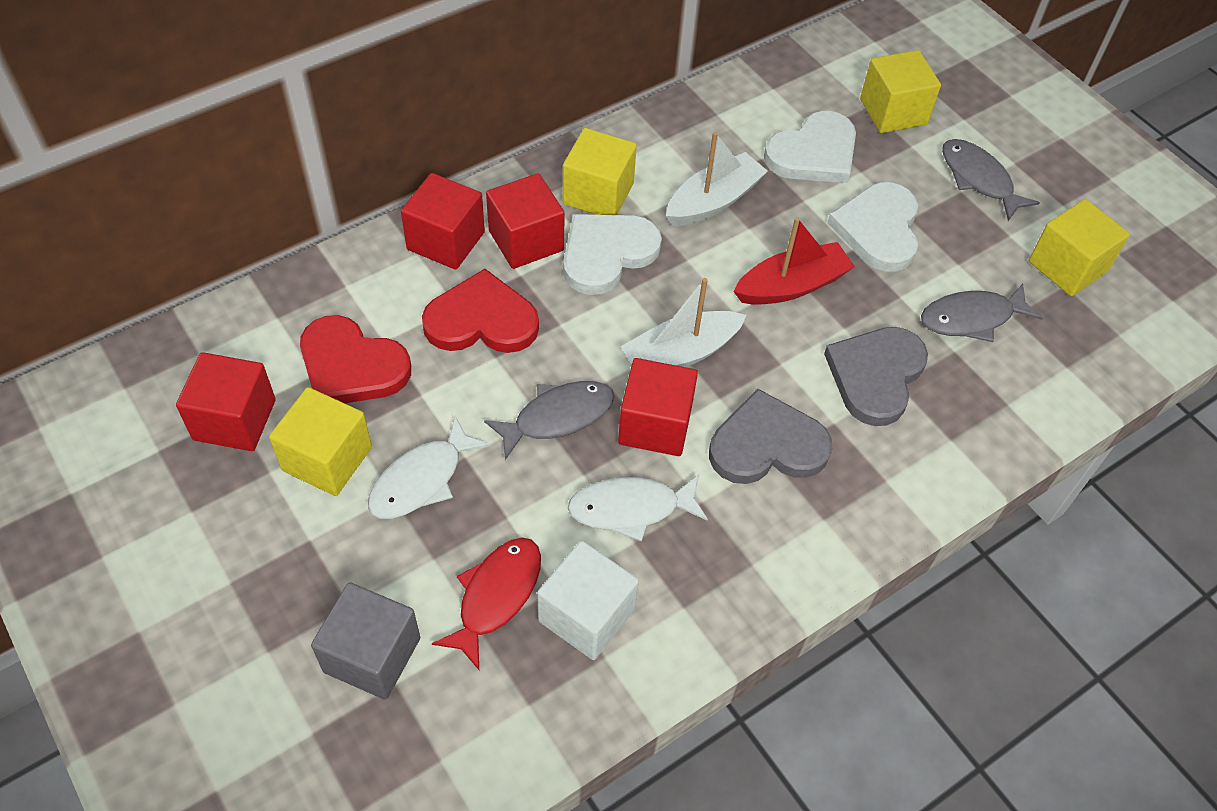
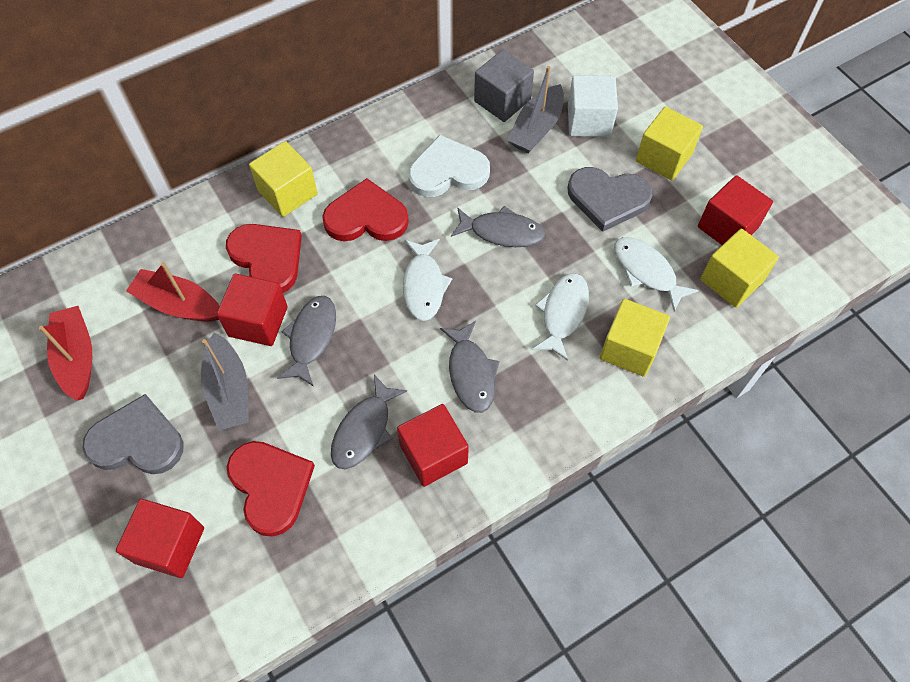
grey boat: none = 0 -> [201,332,249,431] [507,66,564,153] = 2
grey fish: [484,381,614,460] [921,284,1043,342] [942,139,1040,221] = 3 -> [277,296,336,387] [331,375,407,469] [440,321,500,413] [451,206,545,247] = 4
red boat: [733,217,855,305] = 1 -> [39,306,92,401] [126,262,219,322] = 2
red fish: [432,538,541,670] = 1 -> none = 0
red heart: [300,315,411,403] [422,269,539,353] = 2 -> [226,224,302,293] [227,441,315,537] [322,178,409,241] = 3
white boat: [621,278,746,367] [666,132,768,226] = 2 -> none = 0
white fish: [368,416,490,519] [568,475,708,542] = 2 -> [403,239,452,321] [532,273,589,361] [614,237,699,312] = 3
white heart: [563,214,662,295] [764,111,856,183] [827,182,918,272] = 3 -> [408,135,490,197] = 1

